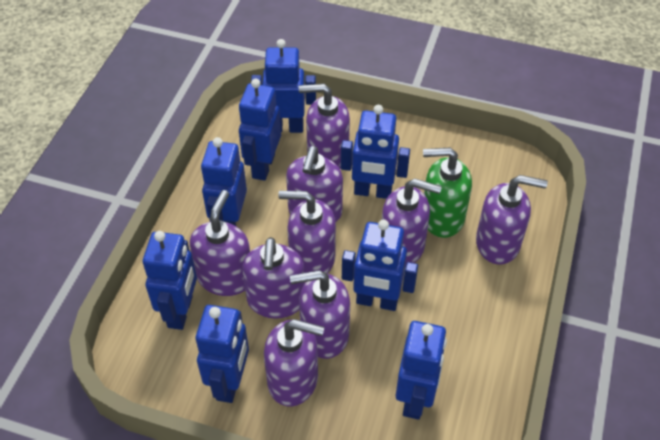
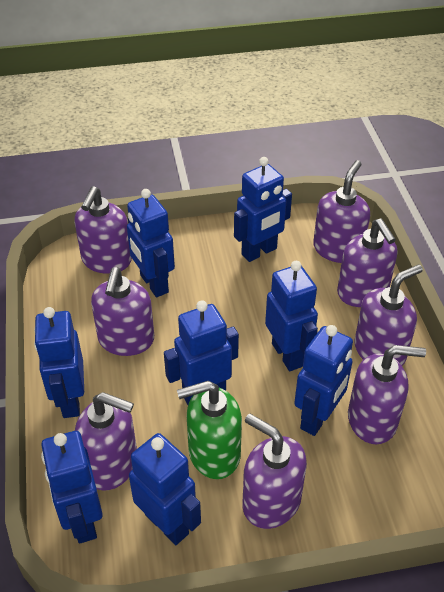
purple soap dispenser: [190,190,250,296] [242,237,305,319] [264,319,324,407] [278,191,336,274] [286,146,343,222] [290,270,350,359] [299,83,350,169] [382,179,442,267] [476,175,548,264] = 9 -> [75,186,132,274] [75,392,137,491] [91,267,154,356] [243,413,307,529] [313,160,370,263] [337,219,397,307] [348,345,426,444] [354,264,423,365] = 8

